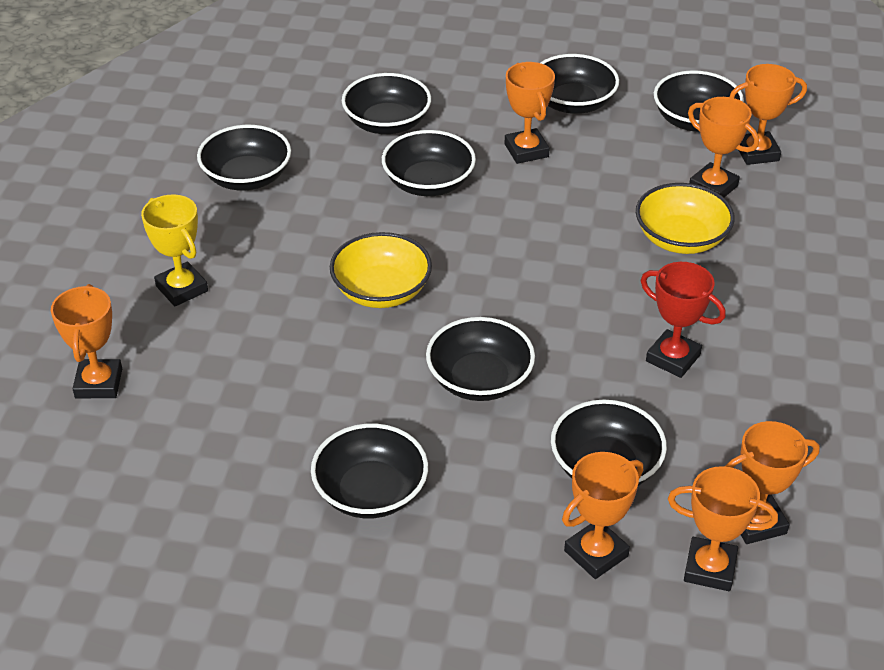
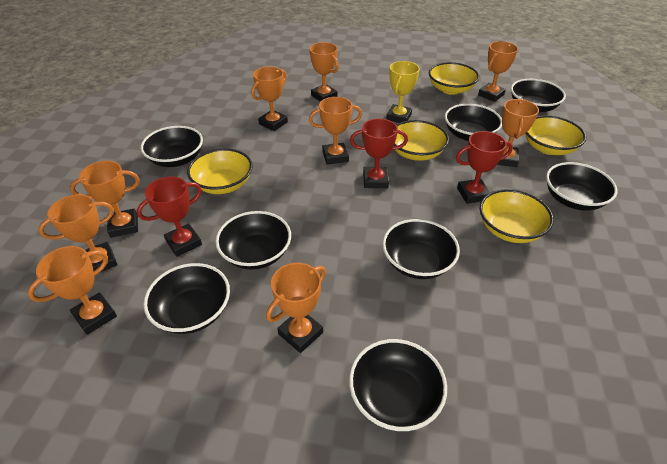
orange trophy: [51,284,122,398] [505,62,555,164] [562,452,643,579] [668,466,778,591] [688,97,759,197] [725,421,820,544] [729,64,807,165] = 7 -> [28,246,117,335] [38,194,118,272] [70,161,140,238] [251,66,288,131] [266,263,326,353] [309,42,339,102] [309,97,362,165] [478,41,518,102] [497,99,539,167] = 9
red trophy: [641,262,726,378] = 1 -> [137,176,202,257] [350,119,408,188] [456,131,513,204] = 3
yellow bowl: [330,232,432,308] [636,183,735,254] = 2 -> [187,148,253,194] [394,120,449,161] [429,62,479,95] [480,189,554,243] [525,115,586,155] = 5

